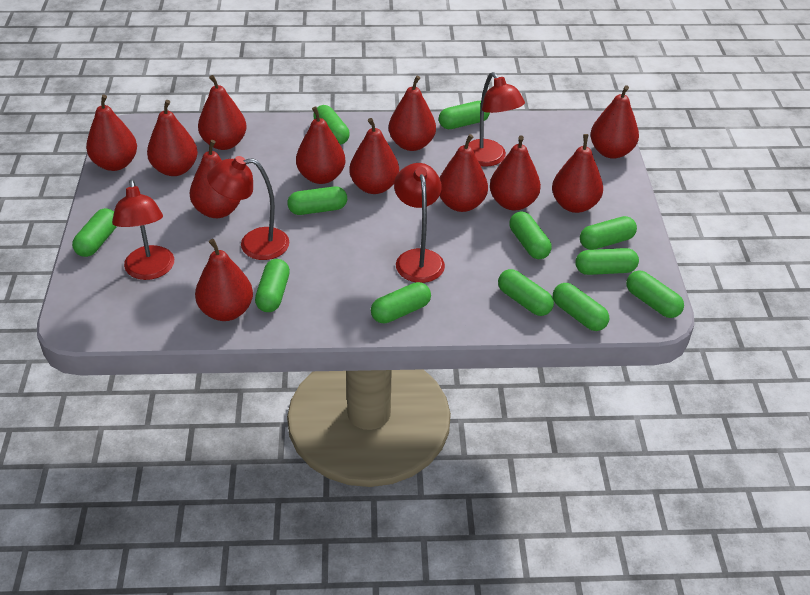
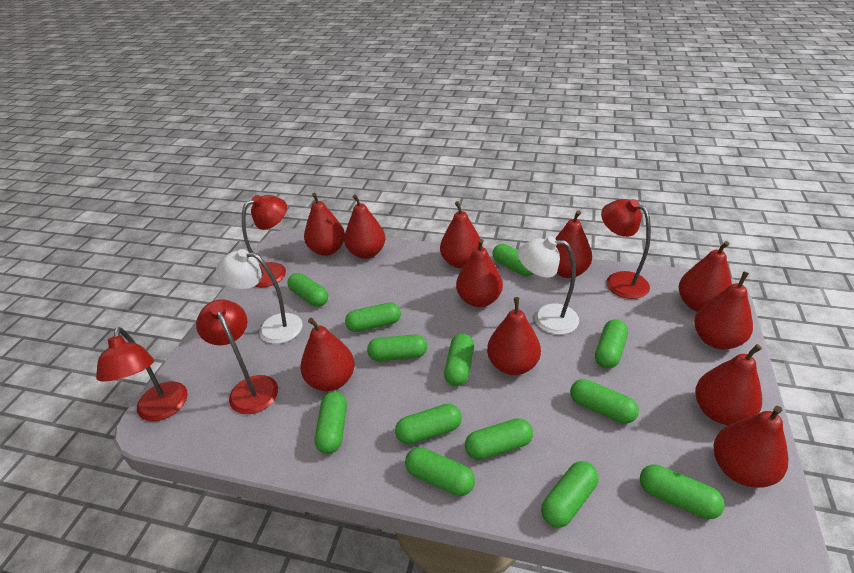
green capsule: [72,208,117,257] [255,259,290,312] [287,186,347,215] [313,105,350,145] [371,282,431,323] [439,101,490,129] [498,269,554,316] [509,211,552,259] [553,283,609,331] [575,248,639,275] [580,216,637,250] [626,271,684,318] = 12 -> [287,273,328,307] [315,391,347,454] [345,302,401,332] [367,334,427,361] [395,404,462,445] [405,447,475,496] [444,334,474,386] [465,418,533,460] [493,244,534,276] [541,461,599,528] [570,379,639,424] [595,319,628,368] [640,464,725,519] = 13
red pear: [86,94,137,171] [147,100,198,176] [190,140,240,218] [195,239,253,321] [198,75,247,150] [296,106,346,184] [349,118,399,194] [389,76,436,151] [440,134,488,212] [490,135,541,211] [552,134,603,213] [590,85,639,159] = 12 -> [301,318,355,391] [304,193,345,256] [344,194,385,259] [440,201,480,268] [456,239,503,307] [487,297,541,375] [555,210,592,278] [679,241,732,312] [694,271,753,349] [695,344,762,425] [713,406,788,488] = 11
white lamp: none = 0 -> [216,249,303,344] [518,237,579,335] = 2

